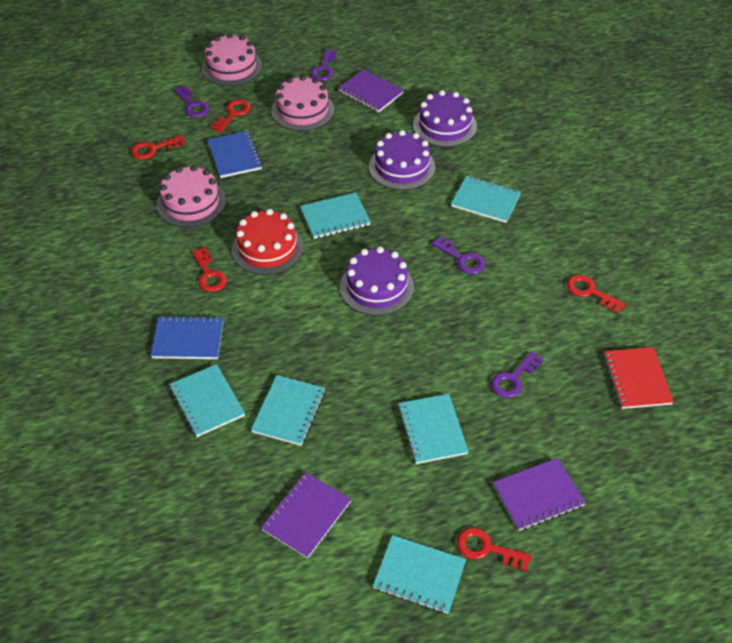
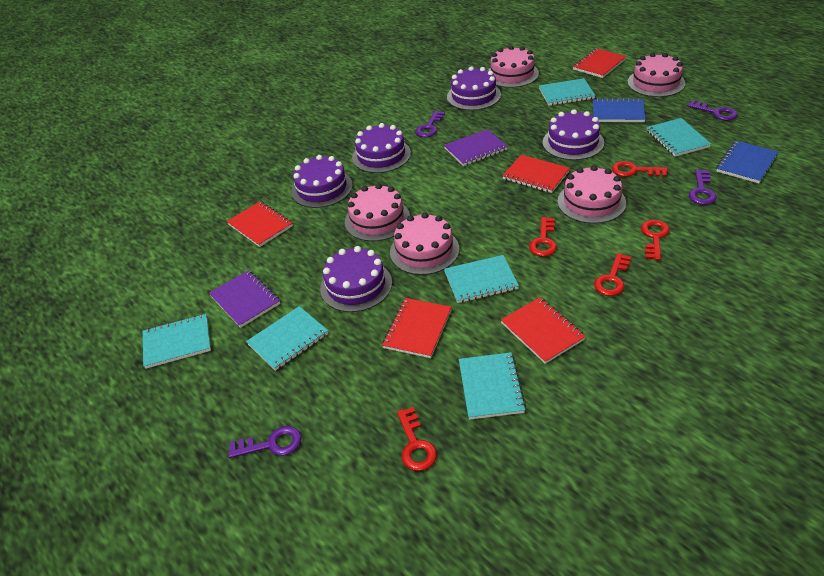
pink cake: [156,165,226,228] [201,33,262,86] [271,75,334,131] = 3 -> [345,184,410,241] [390,212,459,275] [488,46,539,88] [558,165,626,224] [628,53,685,97] = 5
purple cake: [340,247,414,316] [369,130,435,190] [413,90,477,147] = 3 -> [291,155,353,208] [320,246,392,312] [352,123,411,173] [447,66,501,110] [543,109,604,160] = 5
purple notebook: [261,472,351,559] [338,69,404,112] [493,458,586,531] = 3 -> [209,270,280,328] [444,129,508,166] = 2
red cake: [232,209,303,275] = 1 -> none = 0
red notebook: [604,347,674,409] = 1 -> [227,202,293,247] [382,298,452,358] [501,297,586,364] [502,155,570,193] [573,48,627,78] = 5

